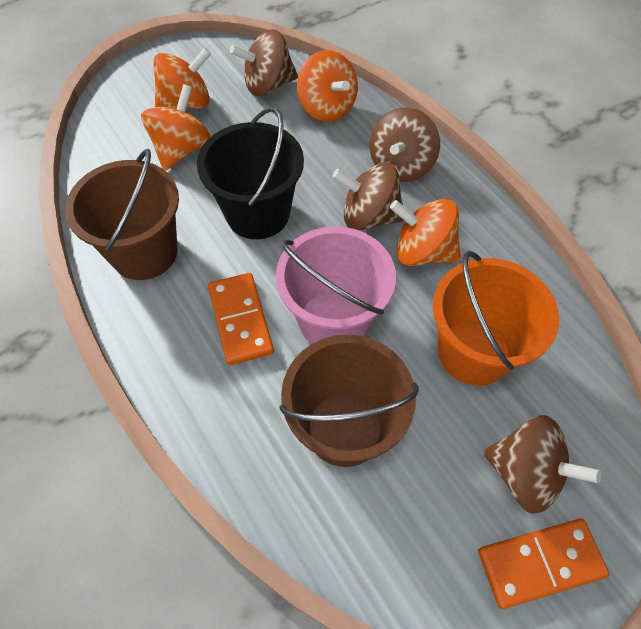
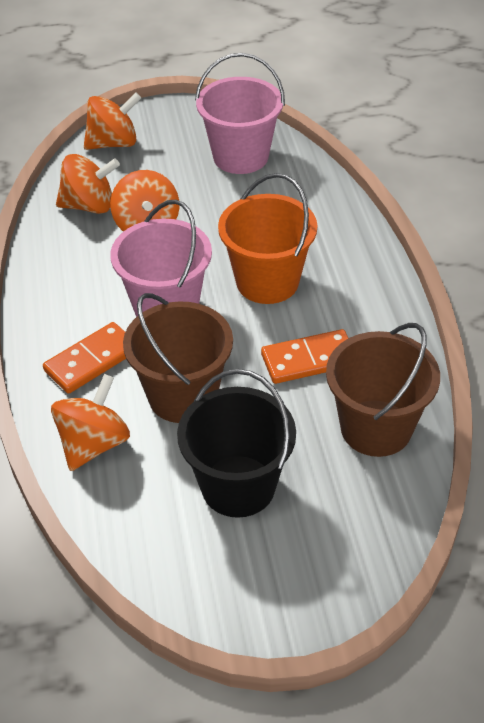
brown spinning top: [230,29,298,96] [332,162,404,231] [370,108,440,182] [483,415,601,514] = 4 -> none = 0
pink bucket: [276,226,396,344] = 1 -> [110,200,212,317] [195,53,285,174] = 2

